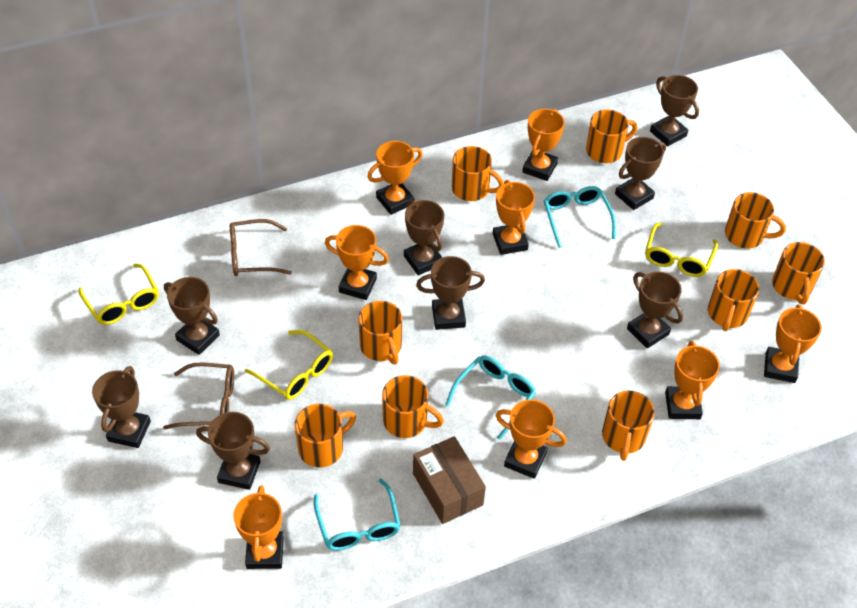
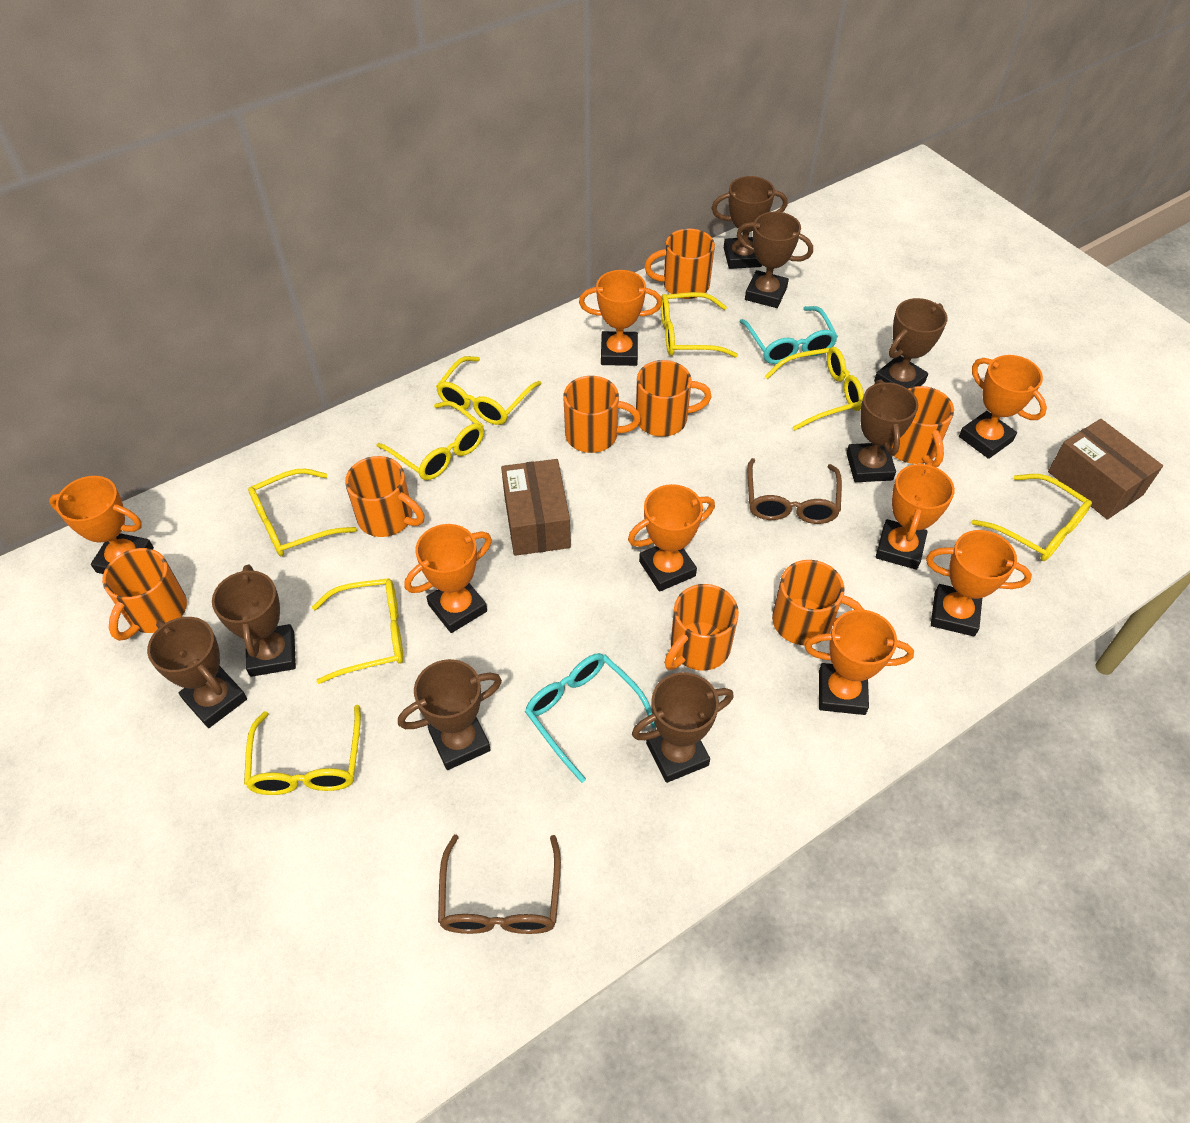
brown box: [413,436,486,524] = 1 -> [501,459,571,556] [1048,419,1163,520] = 2
orange mug: [295,404,356,468] [358,301,402,364] [382,375,444,438] [452,146,504,201] [586,110,637,163] [602,391,655,461] [708,269,759,331] [725,192,786,249] [772,242,825,304] = 9 -> [102,548,187,641] [345,456,424,537] [563,376,641,453] [636,360,712,437] [645,229,715,299] [664,584,739,671] [772,560,864,645] [890,386,954,467] = 8
turquoise glasses: [314,479,401,551] [445,355,536,440] [544,186,616,248] = 3 -> [525,653,656,783] [739,306,838,364] = 2
yellow glasses: [79,263,159,325] [245,330,333,400] [646,223,718,277] = 3 -> [244,705,361,795] [248,469,357,556] [312,578,403,684] [377,401,484,480] [436,356,542,425] [661,292,738,358] [765,347,864,431] [971,474,1092,561] = 8

